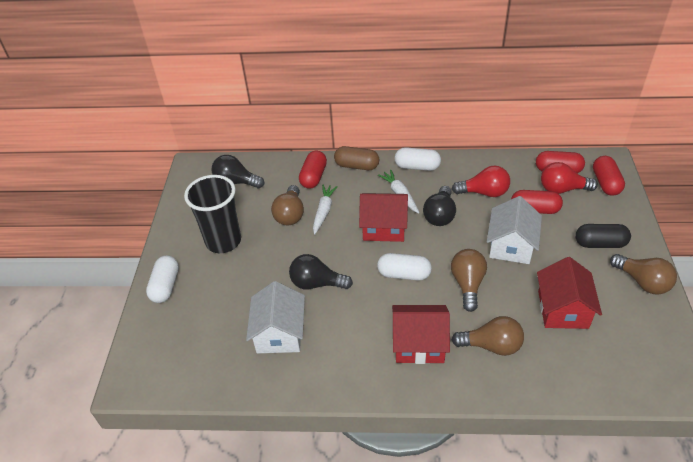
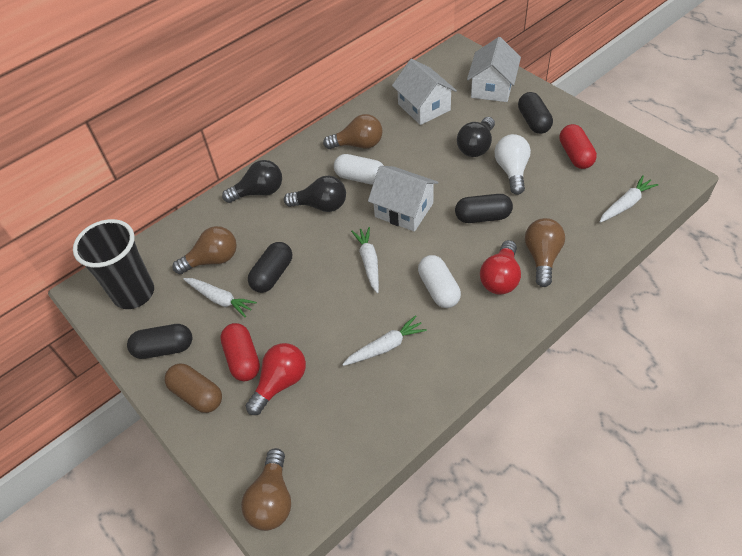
black capsule: [575,224,631,248] = 1 -> [127,324,192,359] [248,242,292,293] [455,194,513,223] [518,92,553,134] = 4
red capsule: [299,151,327,189] [511,190,563,214] [536,151,585,173] [593,156,625,196] = 4 -> [220,323,260,381] [559,124,597,169] = 2
red house: [359,193,408,242] [392,305,450,364] [537,257,602,329] = 3 -> none = 0
white capsule: [146,255,179,303] [377,253,432,281] [395,147,441,171] = 3 -> [334,154,384,185] [418,255,461,308] = 2
white carrot: [313,185,338,234] [378,169,420,213] = 2 -> [183,278,257,318] [342,315,427,366] [351,227,379,293] [599,175,659,223] = 4
white house: [246,281,305,353] [487,196,542,264] = 2 -> [368,166,438,232] [392,59,457,125] [467,37,521,102] = 3
white light bulb: none = 0 -> [495,134,531,195] = 1

